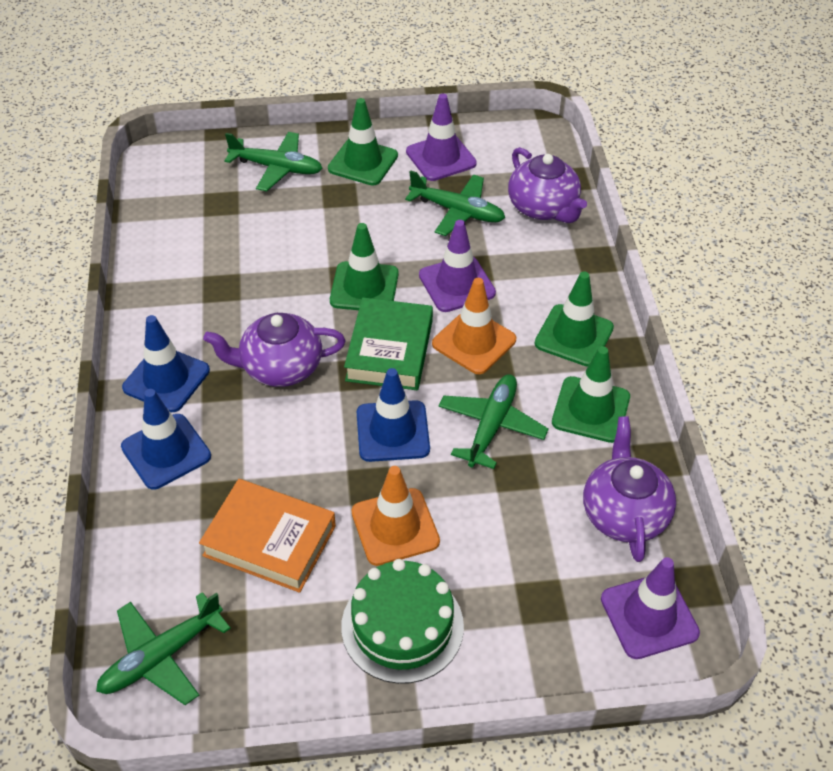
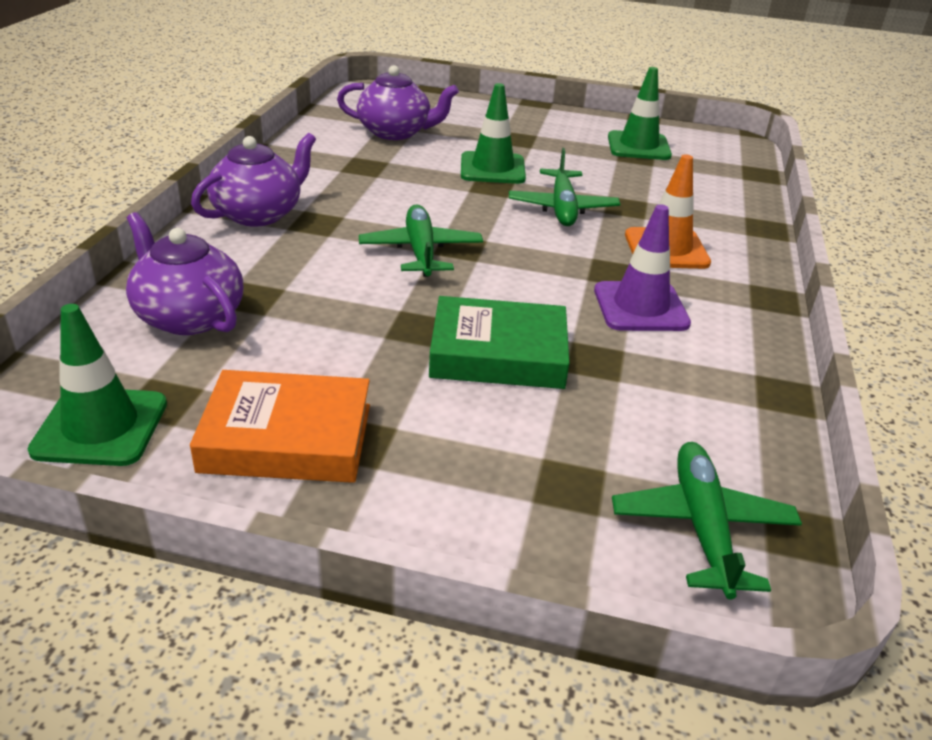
blue traffic cone: [121,389,211,490] [122,315,210,412] [357,368,430,462] = 3 -> none = 0
green cake: [341,559,464,684] = 1 -> none = 0
green plane: [96,592,231,705] [224,132,323,191] [405,170,505,236] [438,374,549,469] = 4 -> [359,204,483,277] [509,148,620,226] [612,442,802,599] = 3
green traffic cone: [328,98,398,186] [330,223,399,310] [535,272,614,367] [552,346,630,443] = 4 -> [28,304,167,466] [461,83,526,184] [608,67,672,160] = 3
orange traffic cone: [352,466,440,566] [432,278,516,374] = 2 -> [625,154,711,269] = 1
purple traffic cone: [406,94,477,181] [419,220,496,312] [601,557,700,659] = 3 -> [594,204,691,331] = 1

